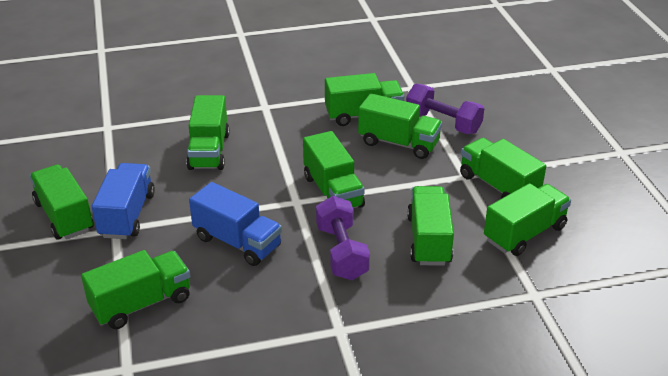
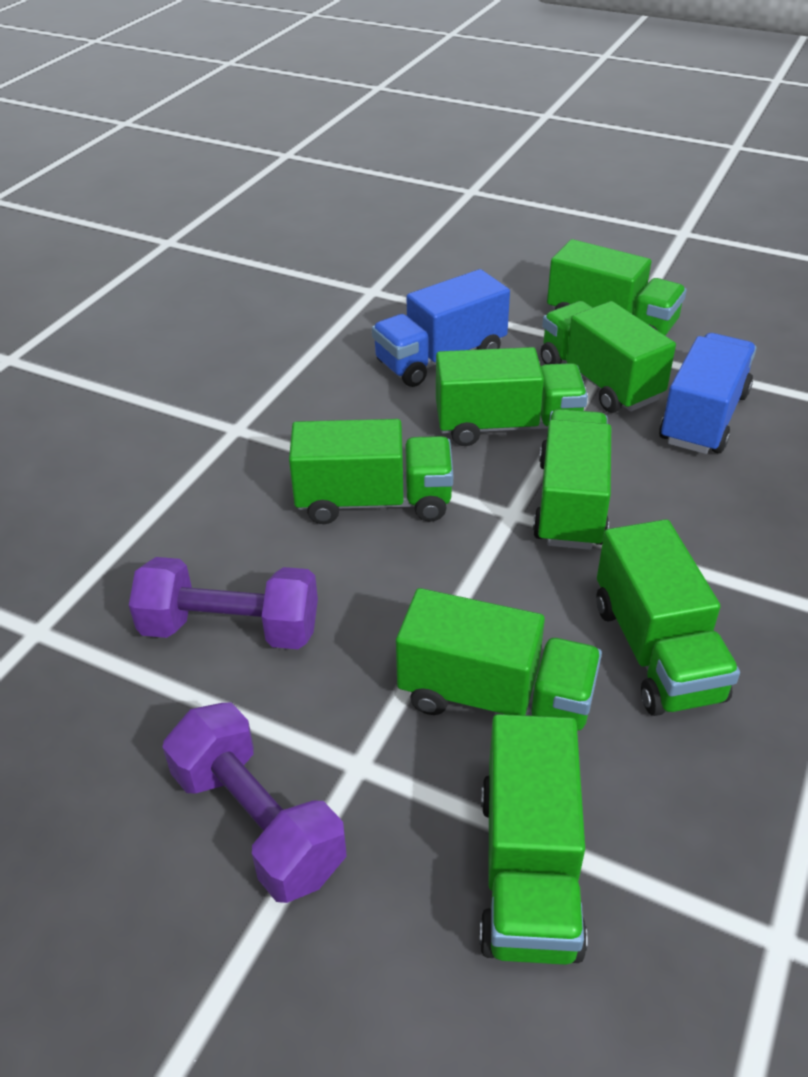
green truck: [29,164,94,240] [81,250,190,329] [186,95,230,170] [303,131,365,208] [325,73,404,126] [358,93,442,159] [407,186,454,266] [460,138,546,199] [484,183,571,256] = 9 -> [289,419,453,524] [396,588,602,731] [436,347,588,446] [479,714,588,965] [533,409,611,550] [541,301,676,413] [547,239,687,335] [596,519,740,716] = 8

